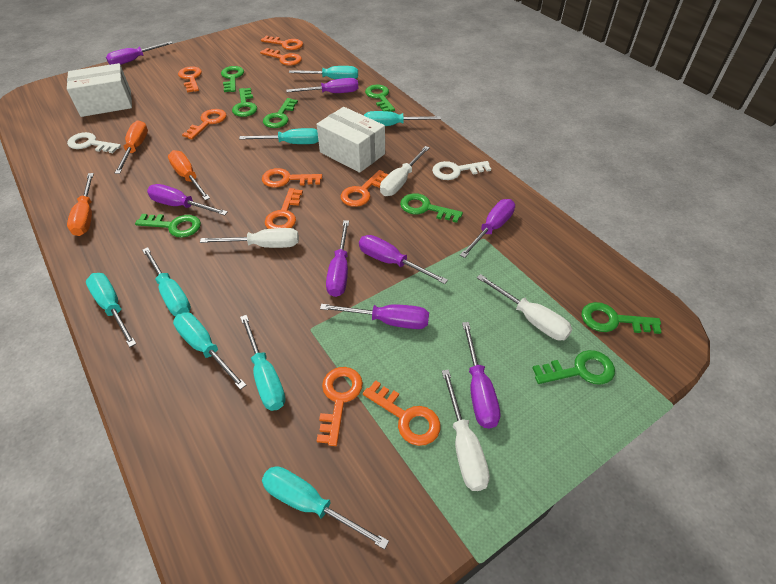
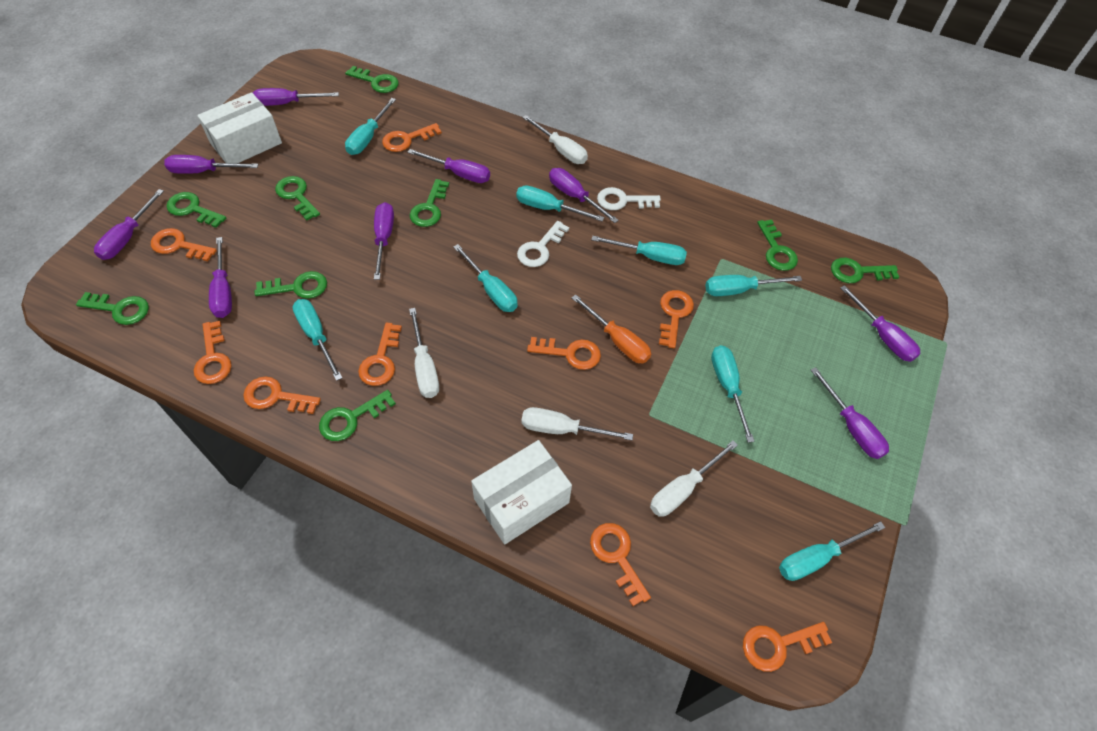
green key: [135,214,201,237] [221,66,244,92] [232,88,257,117] [263,98,298,128] [365,84,395,112] [400,193,463,223] [532,350,615,385] [582,302,661,334] = 8 -> [76,292,149,325] [166,192,226,228] [255,271,327,299] [275,176,320,221] [319,390,396,441] [345,66,399,93] [410,179,449,227] [757,219,798,271] [831,258,899,283] = 9
orange screwdriver: [67,173,94,236] [115,120,148,174] [168,150,210,200] = 3 -> [571,294,651,364] = 1
purple screwdriver: [106,41,173,65] [147,184,228,215] [286,78,358,93] [320,304,429,329] [326,220,349,297] [359,235,448,284] [460,199,515,258] [462,322,500,429] = 8 -> [94,189,164,260] [164,155,258,174] [209,237,232,318] [253,88,339,106] [374,202,394,280] [407,149,490,183] [549,168,619,223] [811,367,889,459] [840,285,920,362] = 9

